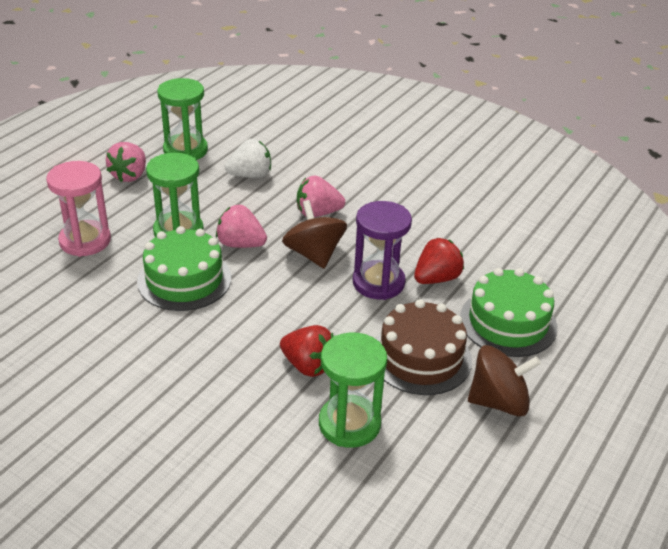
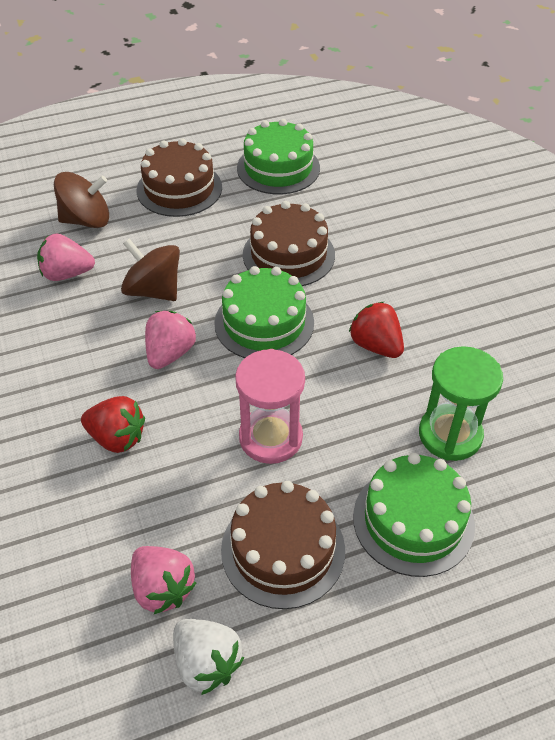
brown cake: [376,299,472,395] = 1 -> [137,138,222,217] [221,481,345,609] [243,201,335,286] = 3
green cake: [137,226,231,311] [460,268,557,357] = 2 -> [214,266,314,358] [237,119,320,194] [353,453,475,577] = 3
green hourglass: [146,153,204,237] [157,78,208,160] [319,333,387,448] = 3 -> [419,346,503,461] = 1
purple hourglass: [353,201,412,300] = 1 -> none = 0

